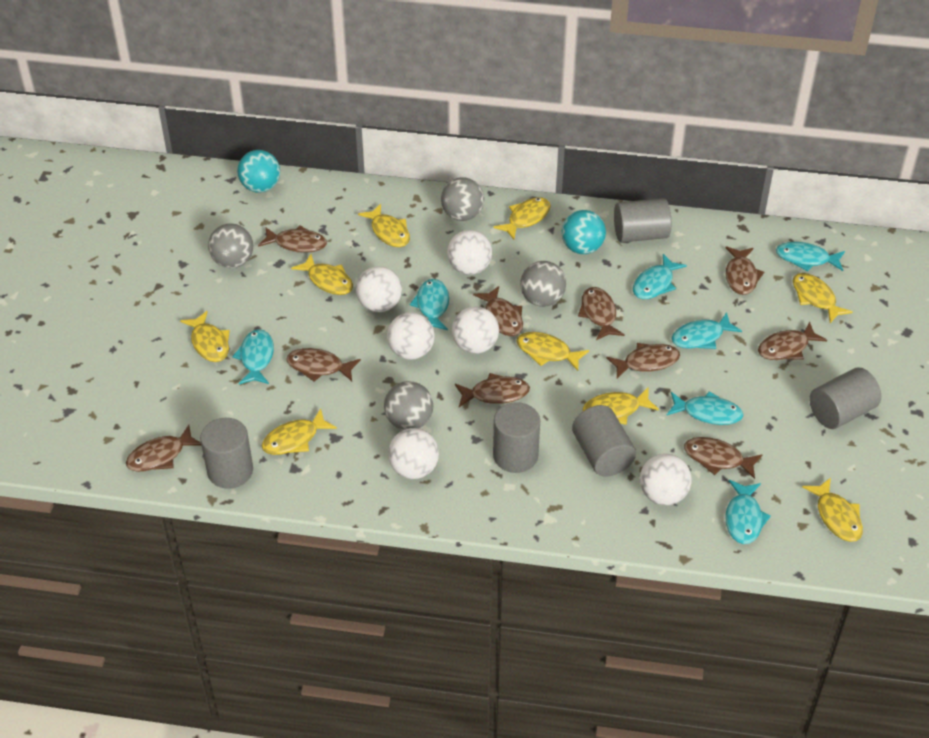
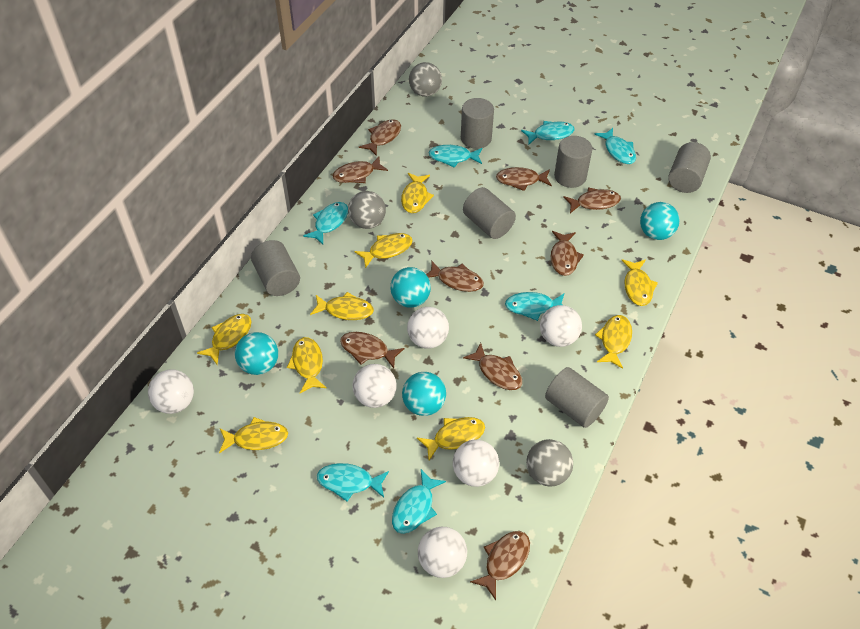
brown fish: [126,425,201,472] [258,226,327,253] [286,348,361,382] [455,373,530,407] [473,286,523,336] [578,287,625,340] [606,343,680,379] [684,437,762,479] [725,246,764,295] [758,322,827,360] = 10 -> [332,156,388,183] [340,332,405,368] [359,119,401,156] [426,261,484,292] [463,343,522,390] [470,531,530,600] [496,167,552,191] [551,231,584,276] [563,188,621,213] = 9
grey ball: [208,223,253,268] [384,381,433,430] [441,177,484,221] [520,261,566,307] = 4 -> [348,191,386,229] [409,62,442,97] [526,439,573,487] = 3
grey cylinder: [200,418,253,489] [493,402,540,473] [572,405,636,476] [614,198,671,243] [809,367,881,429] = 5 -> [251,240,300,296] [461,98,494,149] [463,187,516,239] [545,367,609,428] [554,136,592,188] [668,142,711,193] = 6
turquoise ball: [237,150,280,193] [562,210,606,254] = 2 -> [235,332,278,375] [390,267,431,308] [402,372,446,416] [640,202,680,240] = 4

